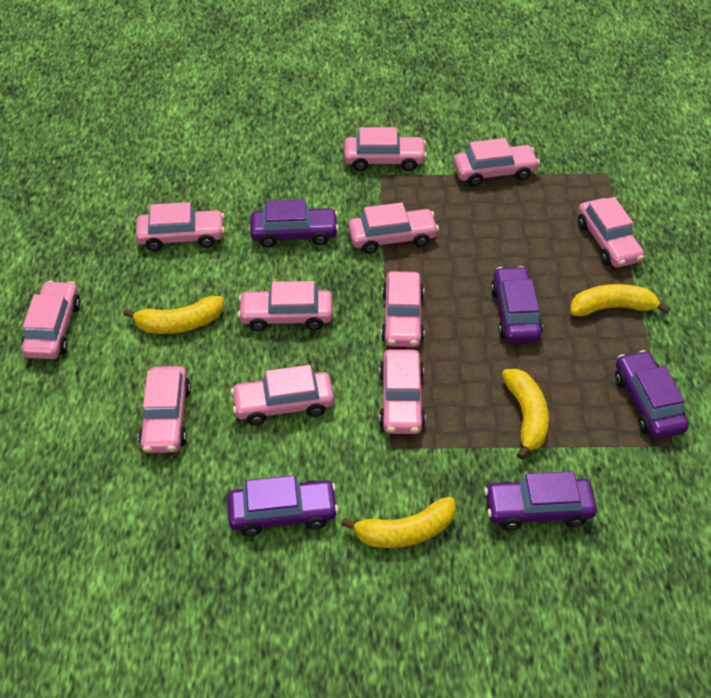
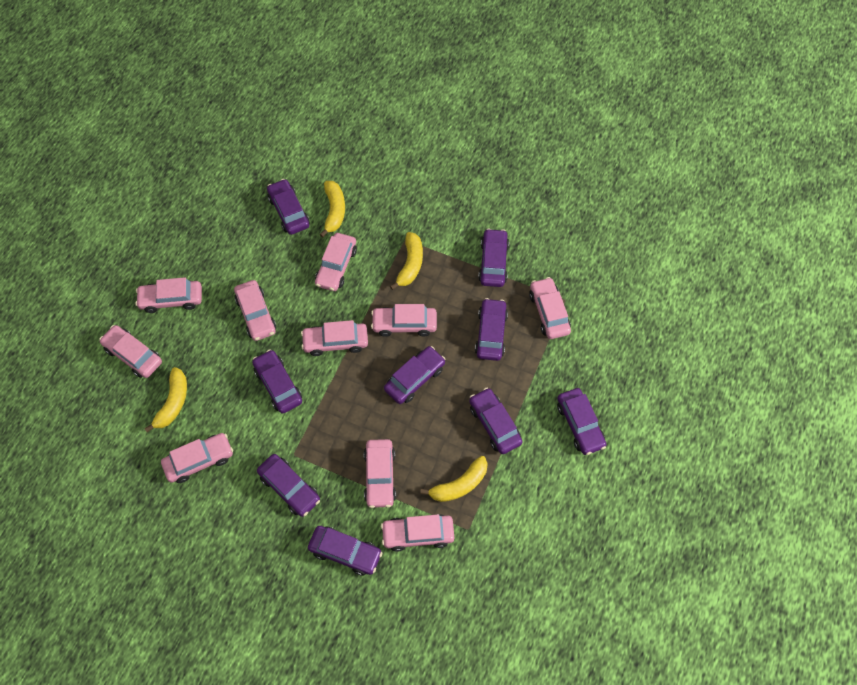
pink car: [22,281,80,359] [136,202,225,251] [138,366,191,453] [231,365,334,425] [238,281,333,331] [344,127,427,171] [348,203,439,254] [379,349,426,434] [381,271,424,347] [453,138,540,186] [578,197,644,268] = 11 -> [99,325,162,378] [135,277,202,313] [161,433,233,483] [234,280,276,341] [301,320,368,356] [315,233,357,291] [364,439,396,508] [371,304,437,337] [381,514,454,552] [529,277,571,339] = 10
purple car: [227,475,338,536] [250,200,339,248] [484,471,597,531] [491,266,543,343] [615,350,689,439] = 5 -> [252,349,302,414] [257,454,320,517] [267,179,310,235] [308,526,382,576] [384,346,446,404] [469,388,523,454] [475,298,508,361] [478,228,509,287] [557,388,606,455] = 9

